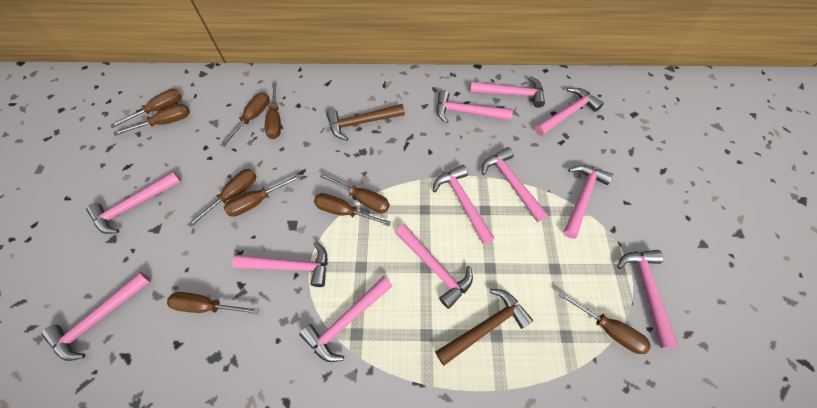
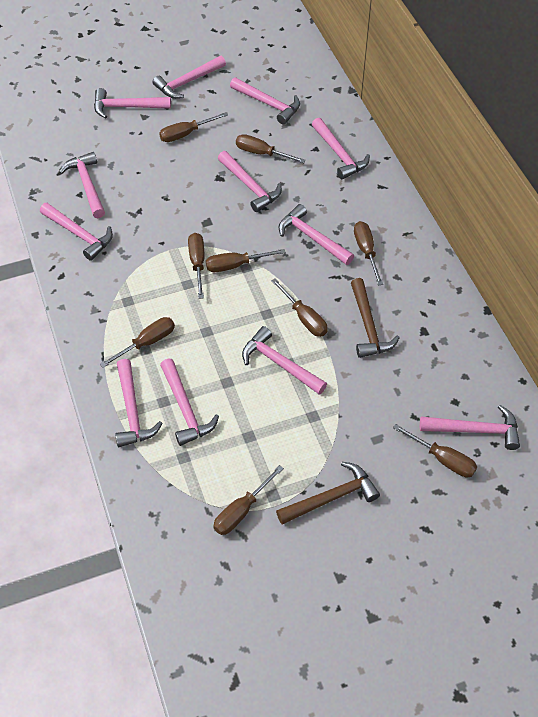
brown screwdriver: [110,89,182,128] [114,104,190,136] [167,292,259,315] [187,169,256,228] [220,92,269,147] [224,174,302,217] [265,82,281,139] [314,193,391,226] [320,173,390,213] [559,291,651,354] = 10 -> [100,317,175,368] [159,112,228,142] [188,233,205,299] [206,249,286,272] [213,465,284,535] [236,134,306,163] [271,279,328,337] [354,221,383,285] [393,424,477,477] = 9

